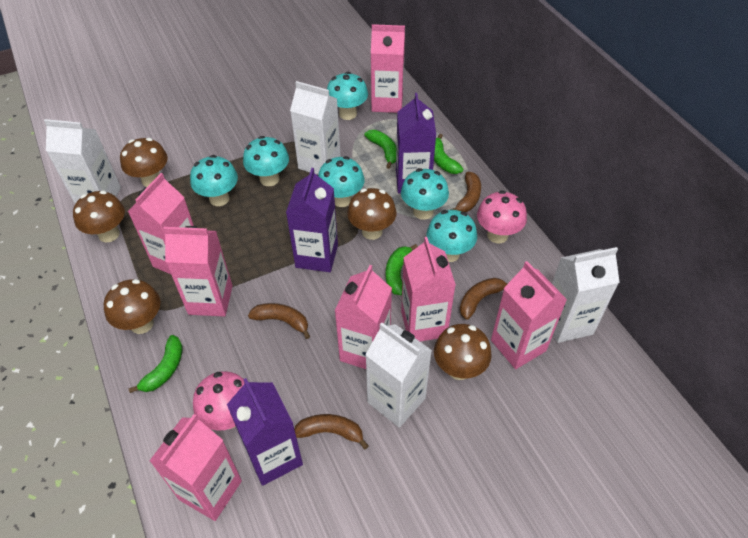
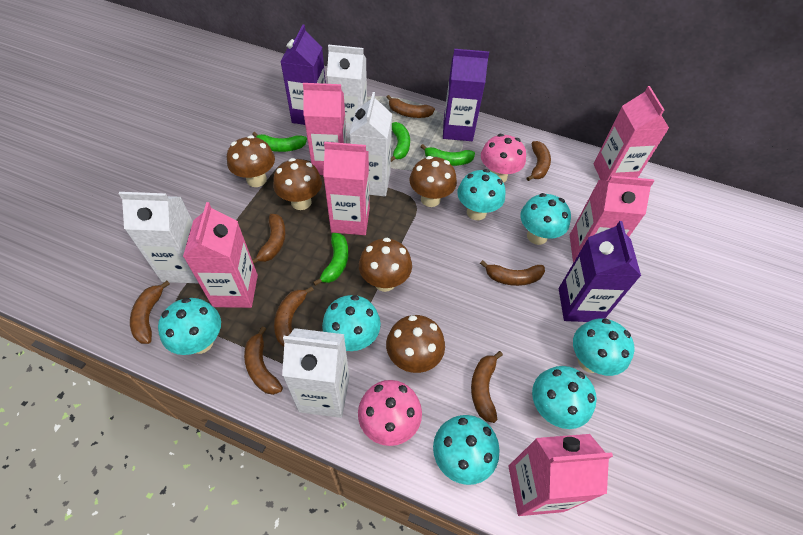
brown banana: [248,303,310,339] [294,414,369,449] [450,172,481,212] [460,278,508,320] = 4 -> [130,281,170,344] [244,326,283,395] [252,214,286,264] [274,286,314,347] [387,95,435,118] [471,351,503,423] [480,260,545,286] [527,141,551,181] = 8
pink carton: [128,173,194,274] [150,414,242,521] [163,226,233,317] [335,265,392,369] [371,24,405,113] [401,237,456,342] [491,261,567,369] = 7 -> [183,202,258,308] [303,83,347,175] [323,142,370,235] [508,434,613,516] [570,176,654,263] [594,86,669,181] = 6
turquoise mushroom: [190,155,238,206] [243,136,289,186] [318,156,365,207] [327,72,368,120] [401,168,449,220] [427,210,477,262] = 6 -> [158,298,221,355] [322,295,381,351] [433,415,499,485] [457,169,505,220] [520,193,571,245] [532,366,597,429] [573,318,635,376] = 7

